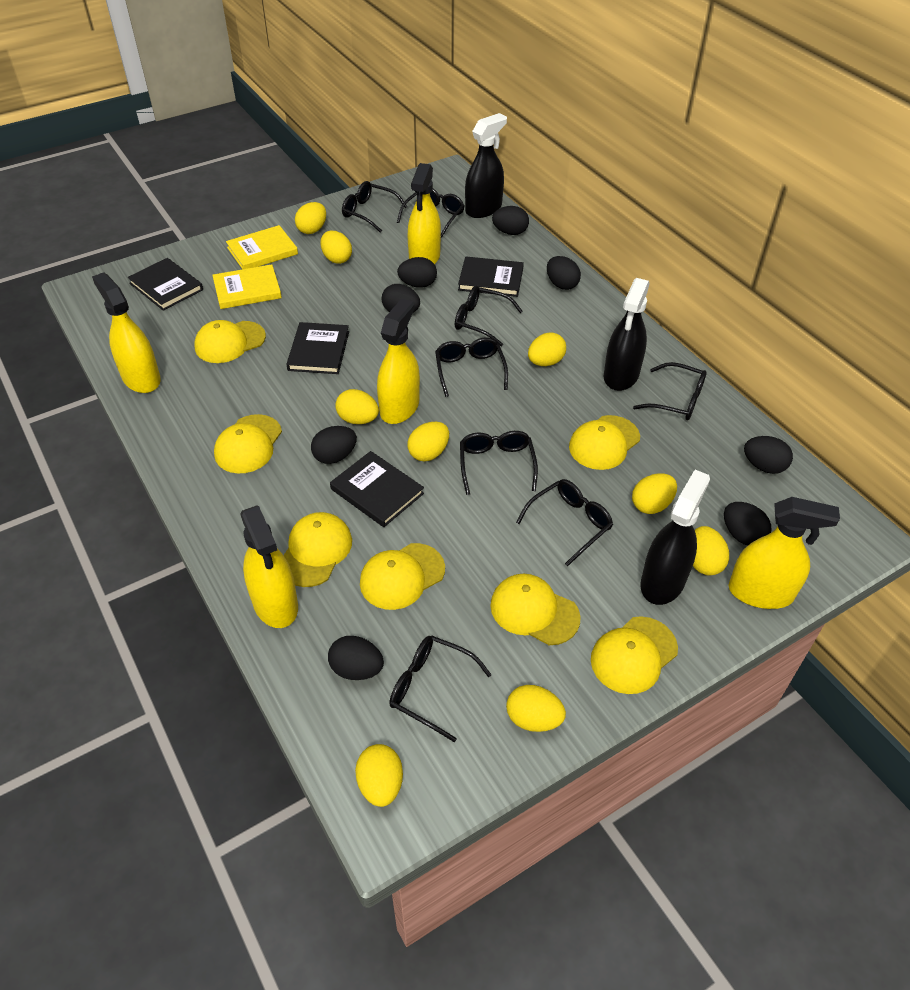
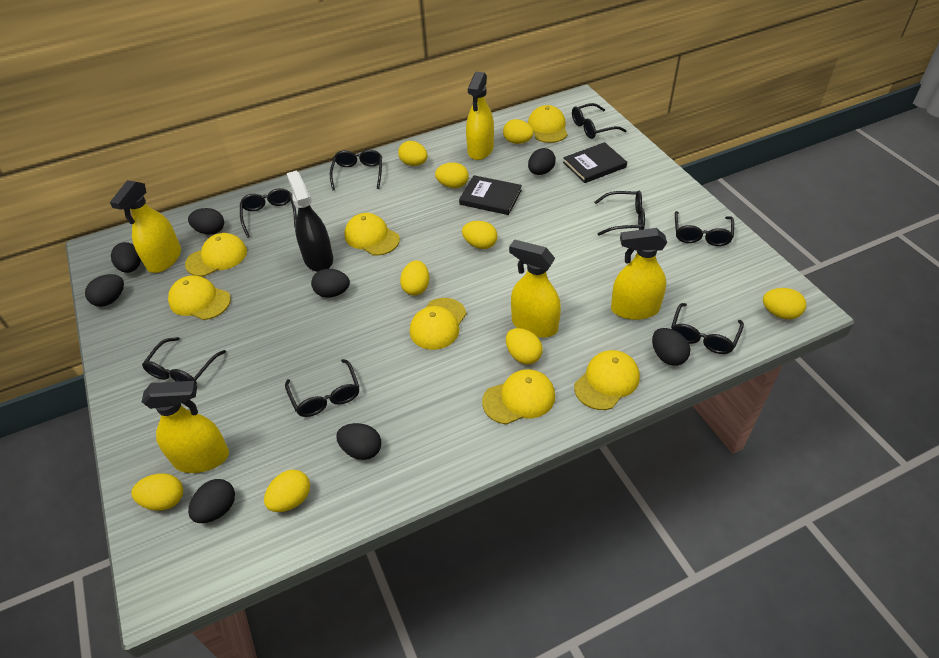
black book: [128,258,203,311] [286,322,349,374] [330,451,424,527] [458,256,524,297] = 4 -> [459,175,522,215] [563,142,627,183] = 2
black spray bottle: [465,113,507,218] [604,278,650,391] [641,470,710,605] = 3 -> [287,171,333,272] = 1
yellow book: [212,264,282,309] [226,225,298,269] = 2 -> none = 0

